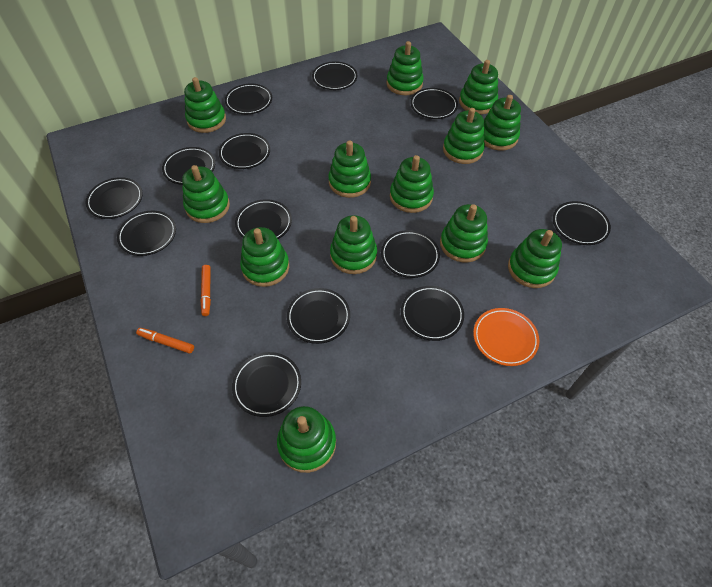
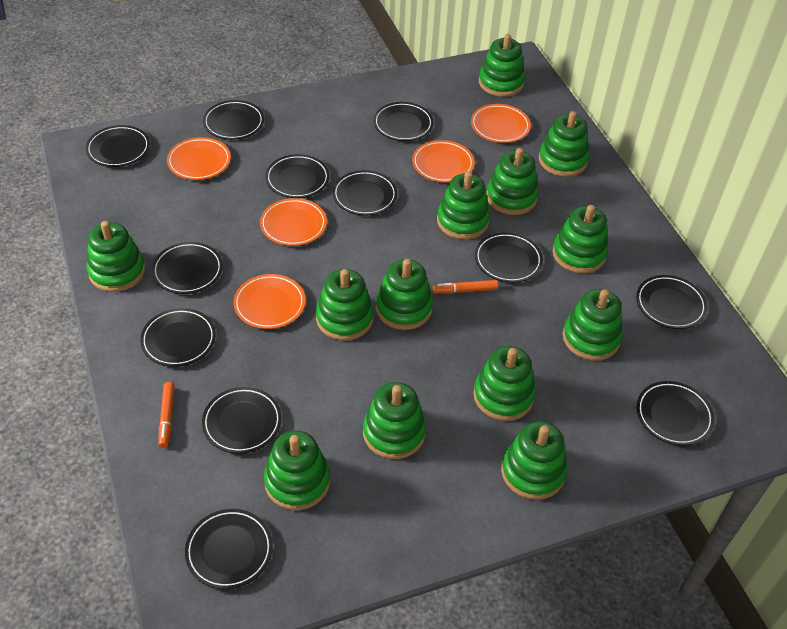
black plate: [86,177,143,219] [117,211,176,256] [162,147,215,185] [219,133,270,169] [225,83,272,114] [232,352,301,417] [235,199,292,239] [287,288,350,344] [312,61,357,90] [381,230,440,278] [401,286,464,341] [410,88,458,119] [553,201,611,245] = 13 -> [86,125,150,167] [140,308,216,367] [152,242,223,294] [185,509,273,589] [202,387,282,454] [203,100,264,140] [266,154,330,198] [333,170,397,215] [374,102,434,141] [475,232,543,283] [636,275,707,329] [637,381,715,446] = 12
orange plate: [473,308,539,366] = 1 -> [167,137,231,180] [233,274,306,329] [260,198,327,246] [412,140,475,182] [471,104,531,143] = 5

